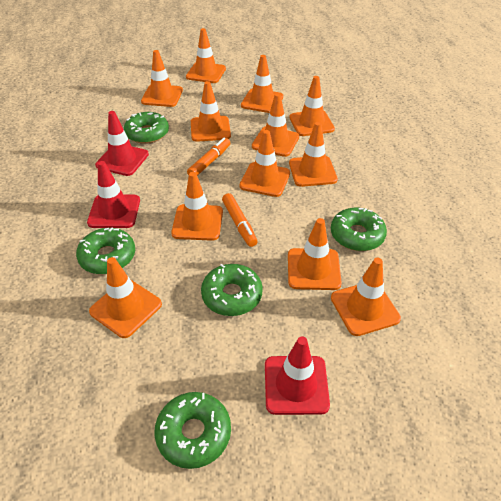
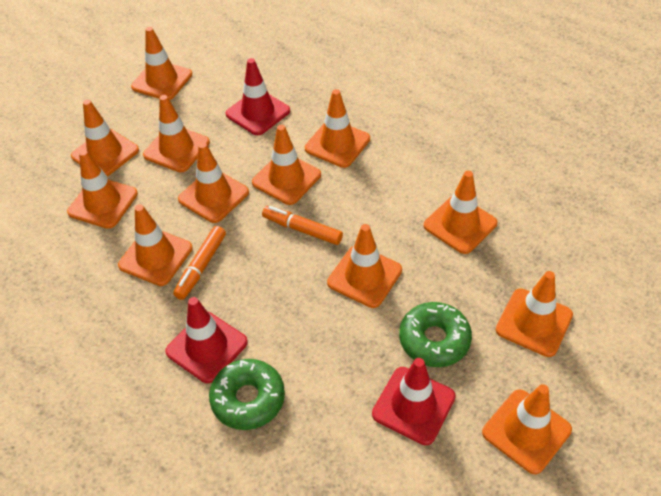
green donut: [76,227,135,274] [124,112,169,144] [154,392,231,469] [201,264,263,316] [331,207,387,251] = 5 -> [209,359,285,430] [399,302,472,367] = 2

